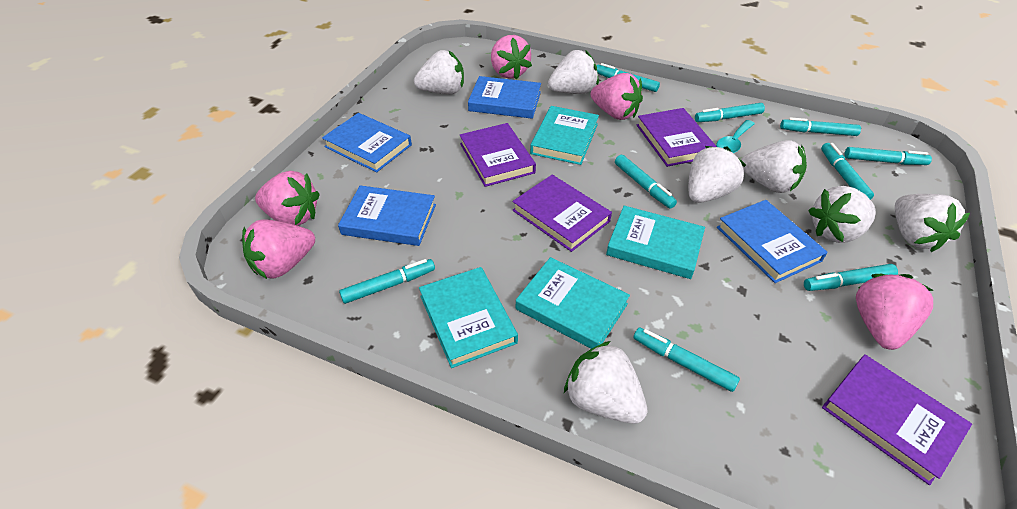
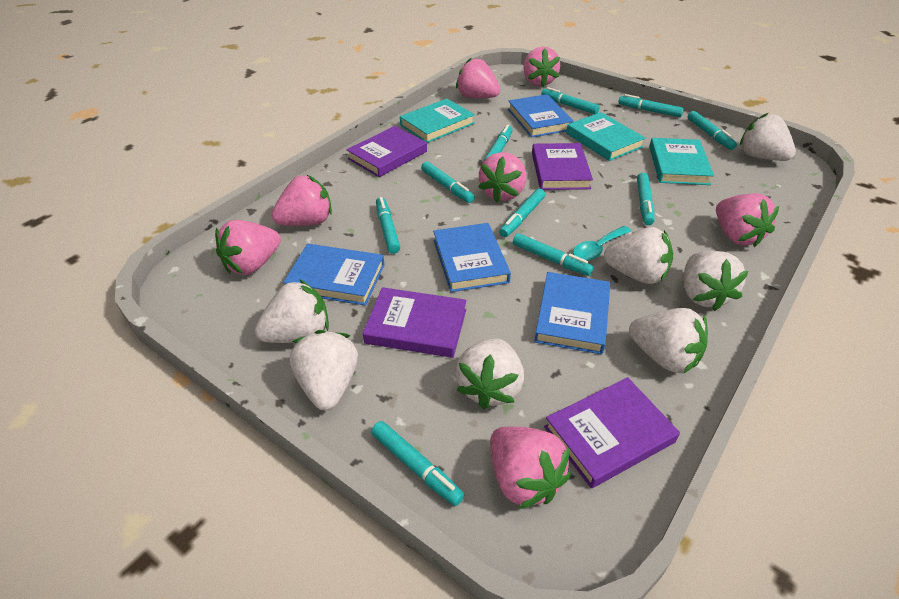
pink strawberry: [242,219,315,279] [255,171,320,226] [491,35,532,80] [591,73,643,120] [856,274,933,350] = 5 -> [215,220,281,275] [271,175,332,226] [456,57,500,98] [478,152,526,202] [490,426,571,509] [523,47,560,87] [716,193,779,247] = 7
turquoise book: [419,267,518,368] [516,257,630,349] [530,106,599,165] [606,206,705,279] = 4 -> [400,99,475,143] [566,112,646,161] [649,138,714,185] = 3
turquoise marker: [339,259,435,304] [597,63,660,92] [615,155,677,209] [634,327,740,392] [695,103,765,122] [780,117,861,136] [804,264,898,291] [821,143,874,200] [844,147,932,165] = 9 -> [371,421,464,506] [376,197,400,254] [421,161,475,203] [484,125,513,160] [499,189,545,237] [513,233,594,276] [541,87,600,114] [618,94,684,117] [637,173,654,225] [688,111,737,150] = 10

